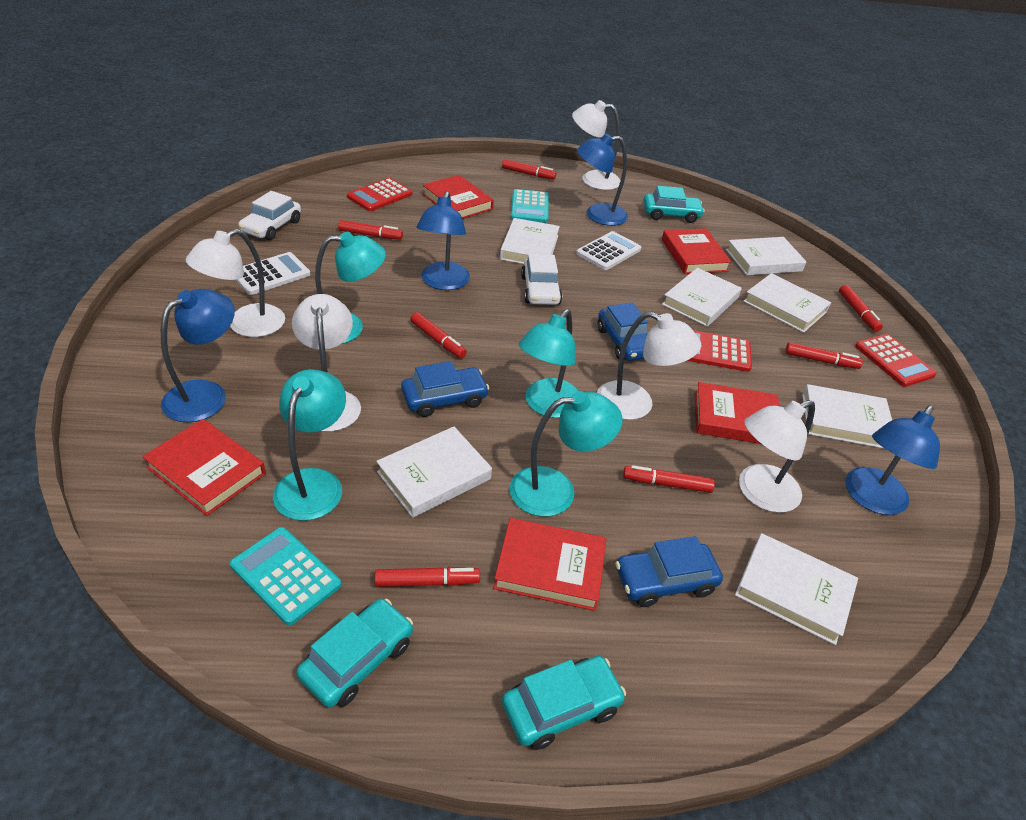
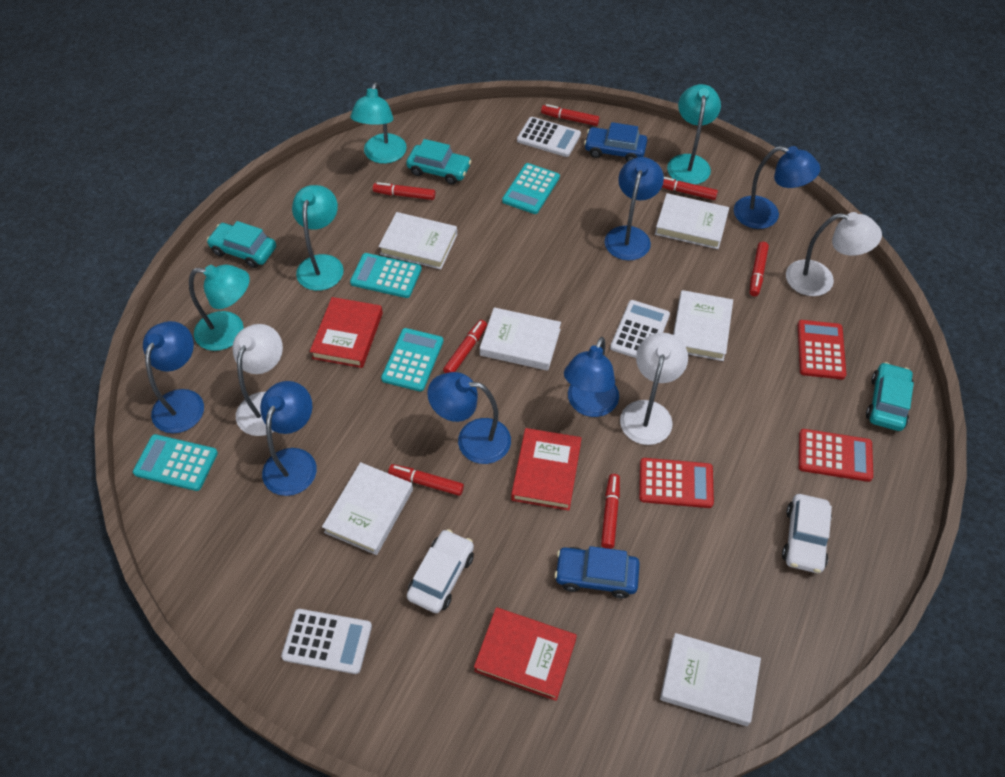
blue car: [401,361,489,417] [597,303,648,361] [615,536,723,607] = 3 -> [554,546,640,598] [584,122,647,162] = 2
blue lamp: [161,289,235,422] [416,191,470,290] [577,134,628,226] [845,405,940,515] = 4 -> [143,321,204,433] [260,381,317,496] [427,372,511,464] [564,337,619,417] [605,157,664,260] [734,146,820,229] = 6
red book: [142,419,266,516] [423,175,494,219] [493,518,607,611] [662,228,732,274] [695,382,779,444] = 5 -> [310,297,383,368] [474,607,577,701] [511,428,582,511] = 3
turquoise calculator: [230,527,341,626] [511,189,549,223] = 2 -> [133,434,218,491] [350,253,422,298] [381,328,443,392] [502,163,560,214] = 4
white book: [376,426,492,518] [500,218,560,264] [662,268,742,327] [726,237,807,275] [735,533,858,645] [743,273,831,333] [802,384,892,449] = 7 -> [322,462,413,555] [378,212,457,269] [480,307,561,371] [655,193,729,249] [660,633,761,726] [673,290,733,361] = 6
white calculator: [236,252,310,295] [576,231,641,270] = 2 -> [281,609,372,674] [517,117,581,157] [610,300,670,358] = 3
white lamp: [186,229,285,337] [292,294,361,432] [572,100,621,190] [597,311,702,420] [739,400,815,513] = 5 -> [233,324,283,436] [620,332,688,445] [786,212,882,296] = 3

